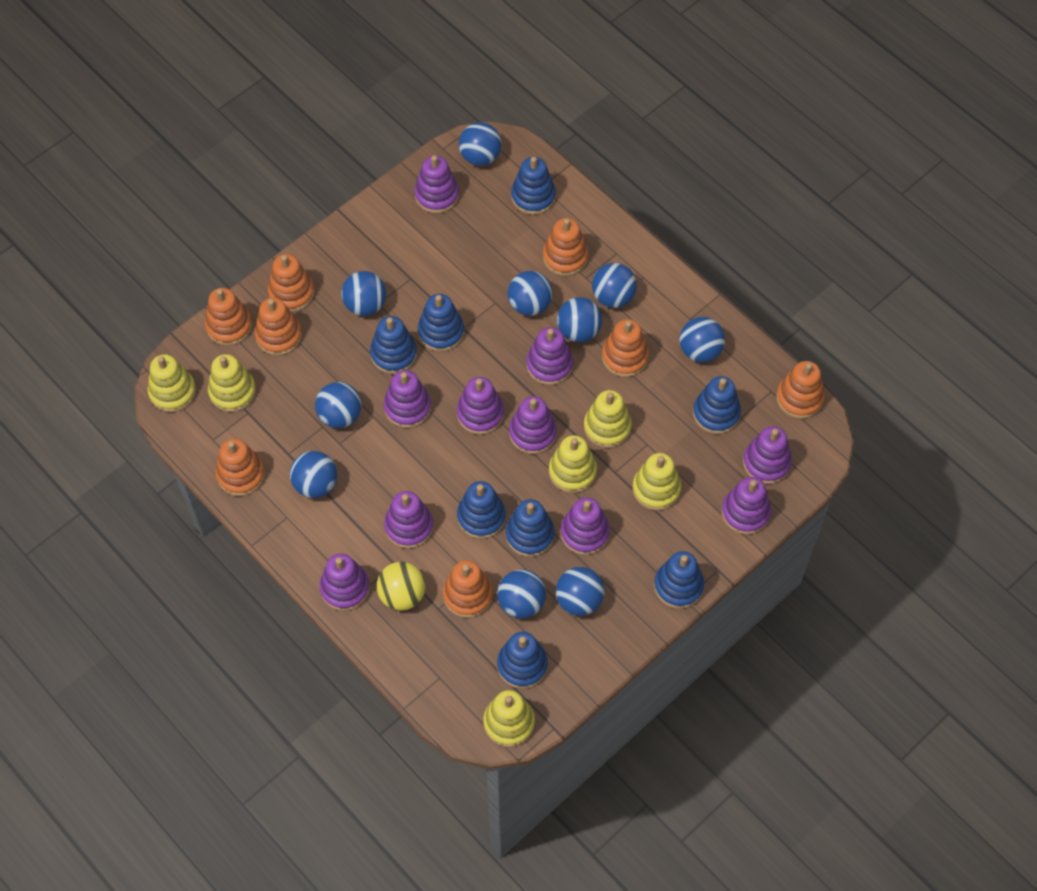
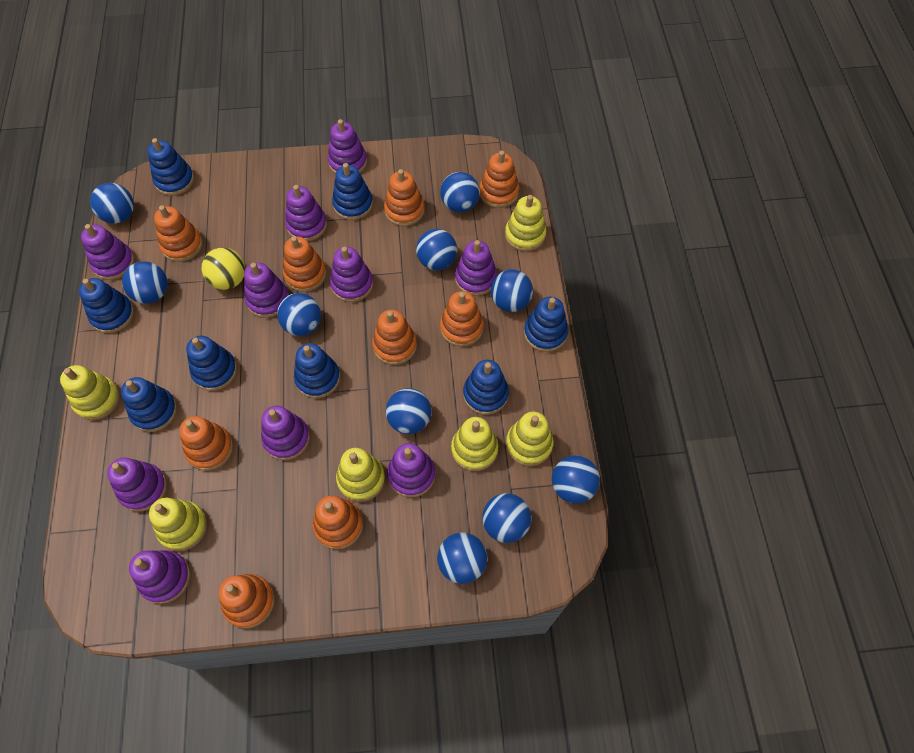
orange stacking toy: [205,288,252,346] [216,438,265,496] [255,298,302,356] [268,254,314,312] [443,560,493,618] [543,218,588,276] [602,319,649,377] [776,361,825,419] = 8 -> [154,205,203,262] [179,416,233,471] [219,574,275,629] [283,236,326,292] [313,496,363,550] [372,309,417,365] [384,169,425,226] [440,291,484,347] [479,150,519,208] = 9

